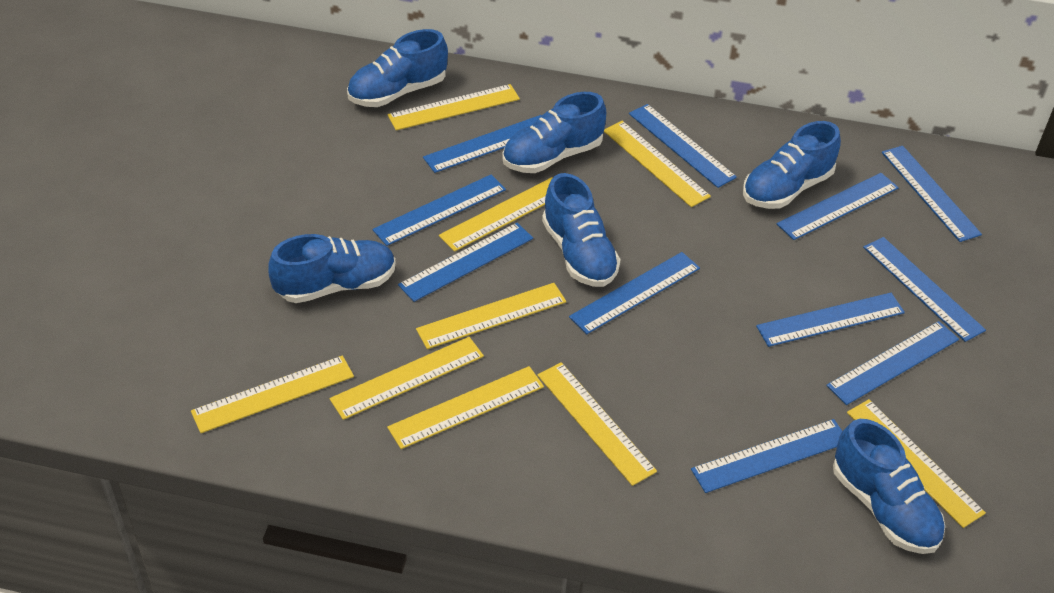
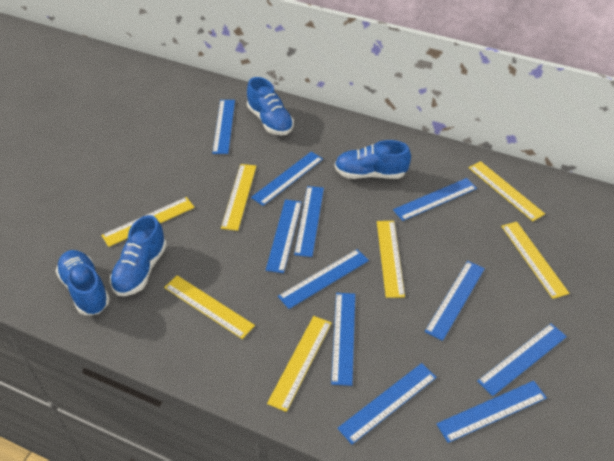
blue shoe: [268,234,396,303] [347,29,448,107] [502,92,606,173] [542,173,621,287] [743,121,841,209] [833,419,945,554] = 6 -> [56,250,110,316] [110,215,167,296] [247,77,294,135] [335,140,411,179] = 4
yellow ruler: [191,356,354,433] [330,337,484,420] [387,366,544,449] [388,84,520,130] [416,283,566,349] [439,177,553,252] [537,362,657,486] [604,121,711,207] [847,399,986,528] = 9 -> [101,197,195,247] [164,275,255,339] [221,164,256,231] [267,316,331,412] [377,221,405,298] [469,161,545,221] [501,222,569,299] = 7

